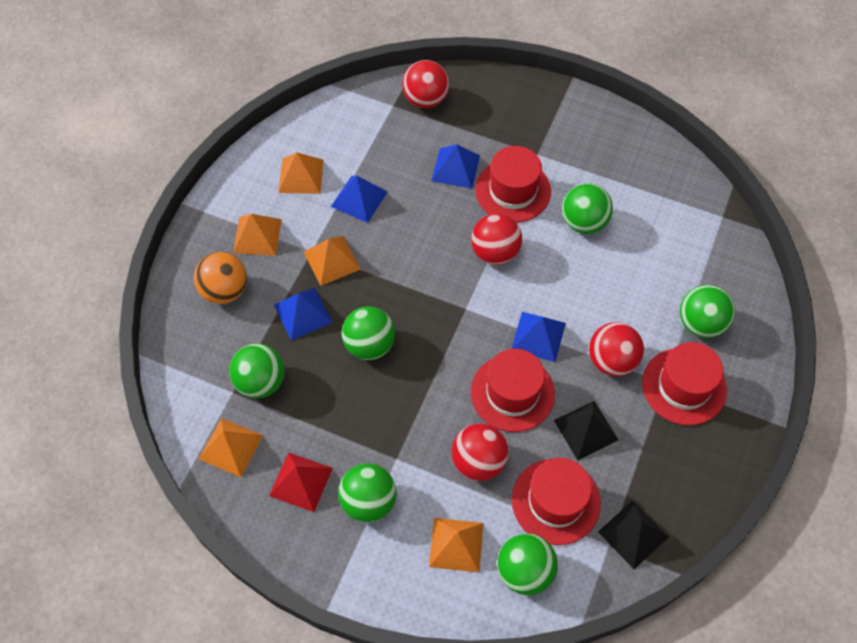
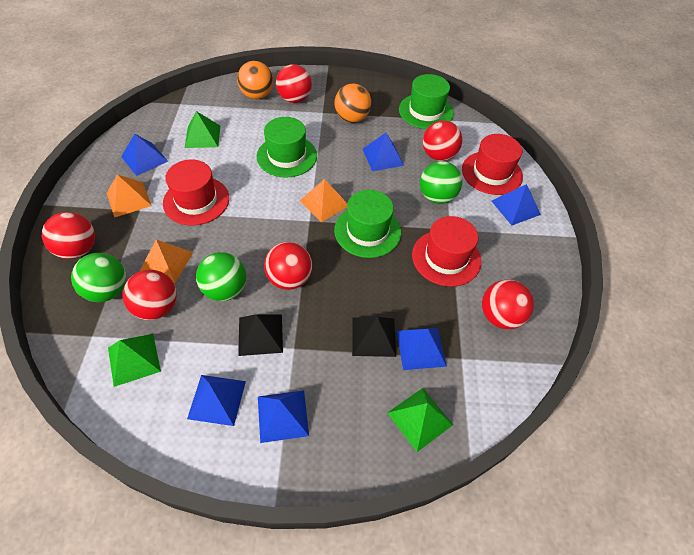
blue pyramid: [274,288,333,340] [331,176,388,223] [431,144,480,189] [511,312,566,362] = 4 -> [121,134,168,176] [187,375,246,426] [258,390,309,443] [363,133,404,171] [396,328,447,370] [492,184,541,225] = 6
green ball: [229,344,285,398] [338,464,396,522] [342,306,395,360] [497,533,558,595] [562,183,613,234] [680,285,735,338] = 6 -> [71,253,126,302] [196,252,247,301] [420,161,462,204] = 3
green hat: none = 0 -> [257,117,317,178] [334,190,401,258] [399,74,454,129] = 3
green pyramid: none = 0 -> [108,334,161,387] [185,111,220,148] [387,388,453,452] = 3
orange ball: [194,252,247,304] = 1 -> [237,61,273,99] [334,84,371,123] = 2
orange pyramid: [199,418,263,477] [233,214,282,256] [278,152,324,194] [304,236,361,286] [429,518,484,572] = 5 -> [107,175,152,218] [139,239,193,283] [300,179,347,222] = 3
red ball: [402,60,449,108] [452,423,509,481] [471,213,522,265] [589,322,644,376] = 4 -> [42,212,95,259] [122,270,177,320] [264,242,312,290] [276,64,312,103] [423,120,462,161] [482,280,534,329] = 6
red hat: [471,349,555,432] [475,146,551,222] [512,458,601,545] [642,342,727,426] = 4 -> [163,159,229,226] [412,216,481,287] [462,134,523,195] = 3
red pyramid: [269,452,333,512] = 1 -> none = 0

